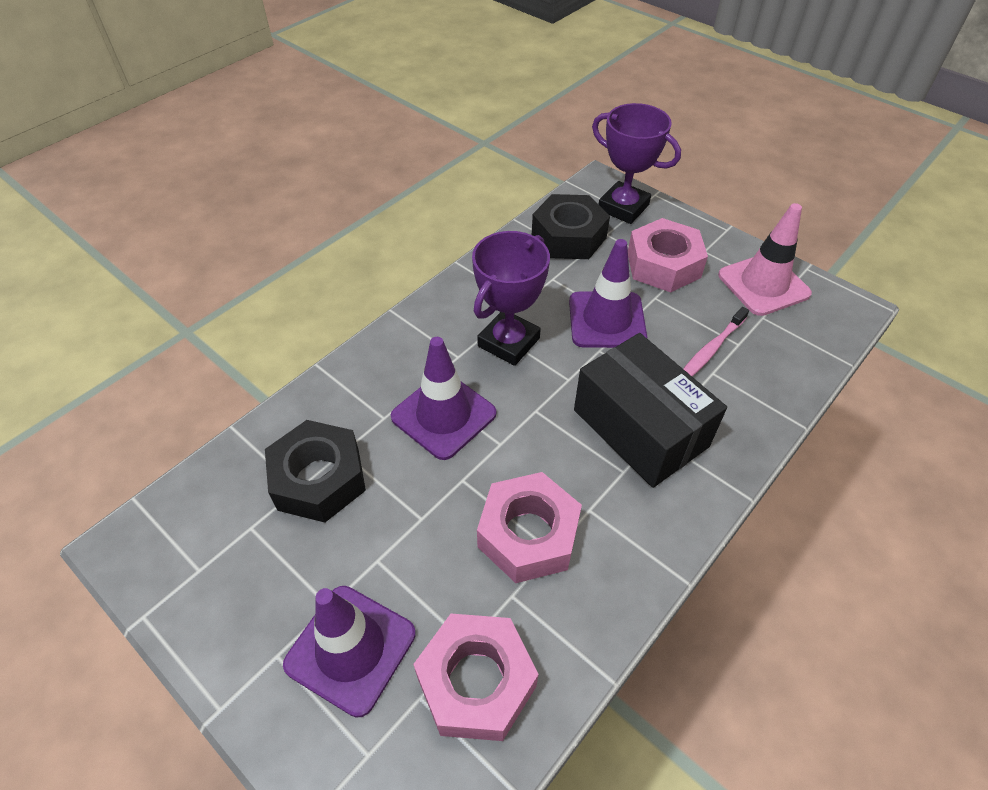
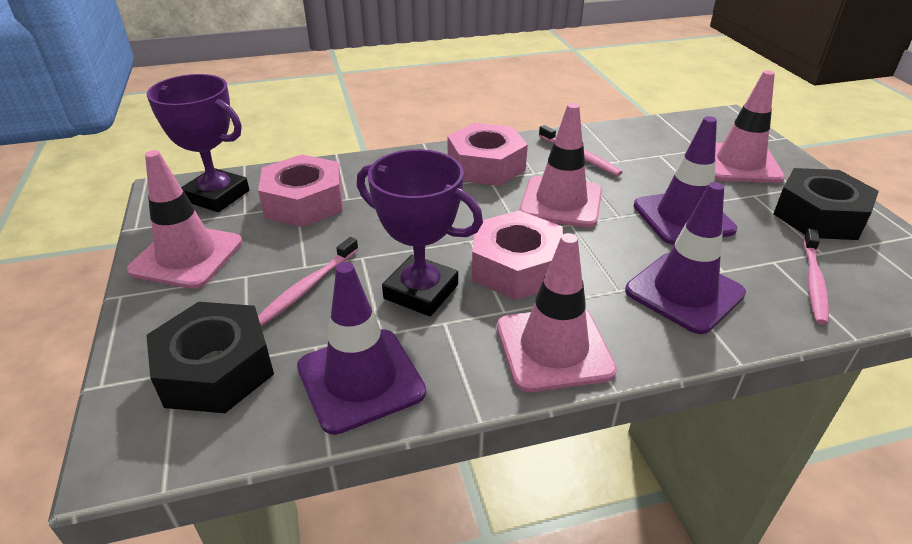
black box: [574,333,727,488] = 1 -> none = 0
pink toothbrush: [683,307,749,376] = 1 -> [258,237,359,326] [539,125,622,176] [803,229,829,325] = 3
pink traffic cone: [718,203,812,316] = 1 -> [127,150,242,289] [497,233,617,392] [519,103,602,228] [715,70,785,183] = 4

